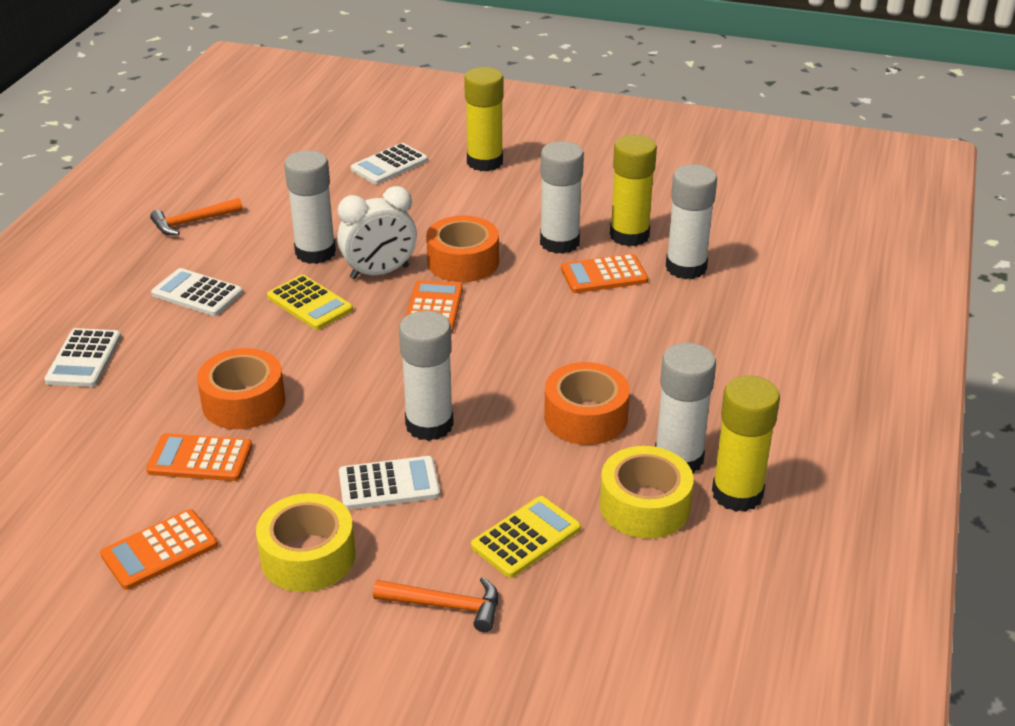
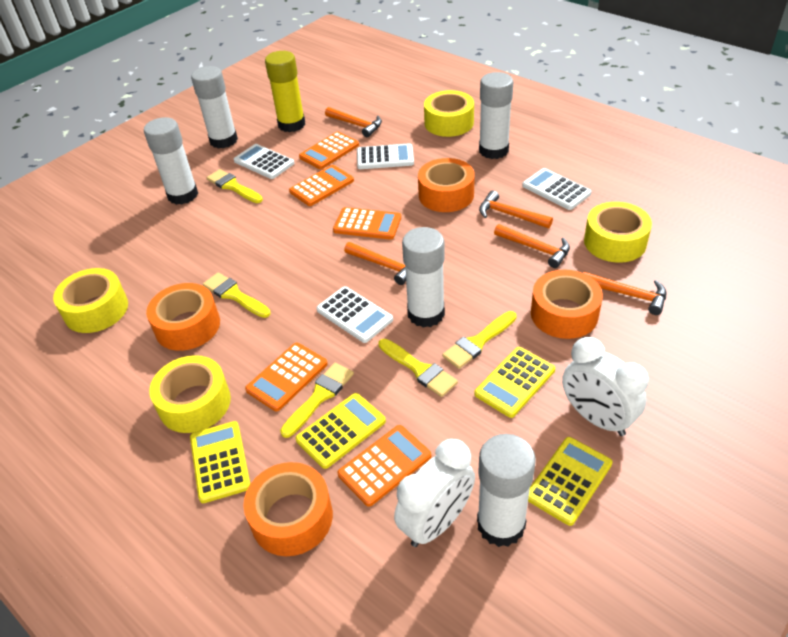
orange calculator: [100,509,218,590] [146,433,252,481] [406,280,463,334] [561,254,648,293] = 4 -> [245,343,328,411] [289,165,354,206] [299,131,359,169] [333,207,401,240] [338,425,431,507] = 5
orange hammer: [150,198,243,235] [373,577,498,632] = 2 -> [325,107,382,137] [344,242,406,285] [479,191,553,228] [494,224,570,268] [583,272,666,315] = 5
orange tape: [197,348,285,429] [426,215,499,282] [544,362,630,445] = 3 -> [146,283,220,351] [243,462,333,556] [418,158,475,212] [531,270,603,339] = 4
white clock: [337,186,417,279] = 1 -> [394,439,475,547] [562,337,649,436] = 2
yellow brush: none = 0 -> [203,272,271,318] [207,169,263,203] [280,362,354,438] [379,339,458,397] [442,311,517,369] = 5
yellow calculator: [267,275,353,330] [471,496,581,578] = 2 -> [190,421,250,503] [295,393,386,469] [474,347,555,418] [528,437,613,526] = 4
yellow glue stick: [464,67,504,171] [610,135,657,247] [712,375,780,512] = 3 -> [265,51,305,132] = 1
yellow tape: [256,493,355,592] [600,446,694,539] = 2 -> [53,268,128,333] [149,355,231,433] [424,90,474,137] [584,202,652,263] = 4

